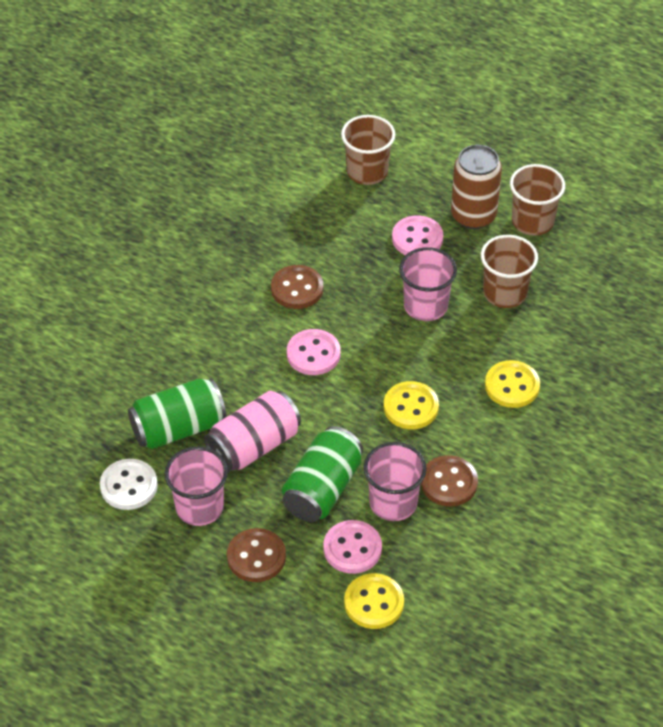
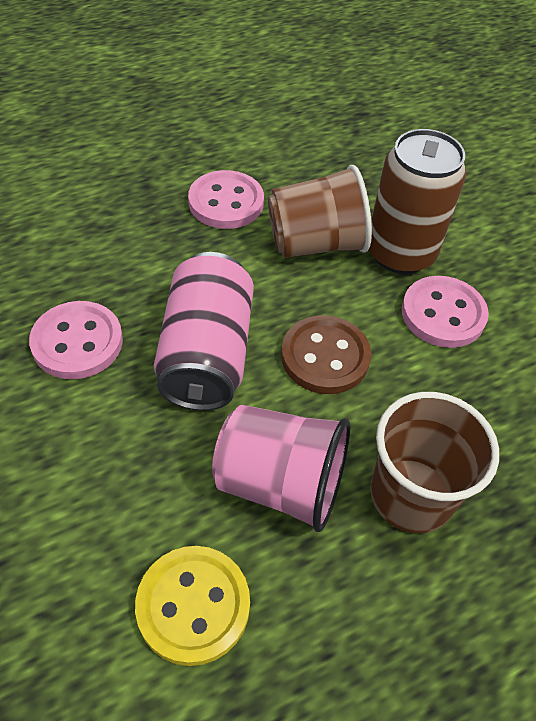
brown button: [227,528,286,582] [271,265,323,309] [421,455,478,506] = 3 -> [281,315,371,394] = 1
brown cup: [341,115,395,185] [481,235,538,308] [510,164,565,236] = 3 -> [268,165,372,258] [370,392,499,533] = 2
green can: [128,378,226,449] [282,426,363,522] = 2 -> none = 0
pink cup: [165,447,228,526] [363,442,427,521] [399,247,457,321] = 3 -> [212,405,350,532] = 1
white button: [100,459,158,510] = 1 -> none = 0
yellow button: [344,573,404,629] [384,381,439,429] [485,360,540,408] = 3 -> [135,546,250,666] = 1

